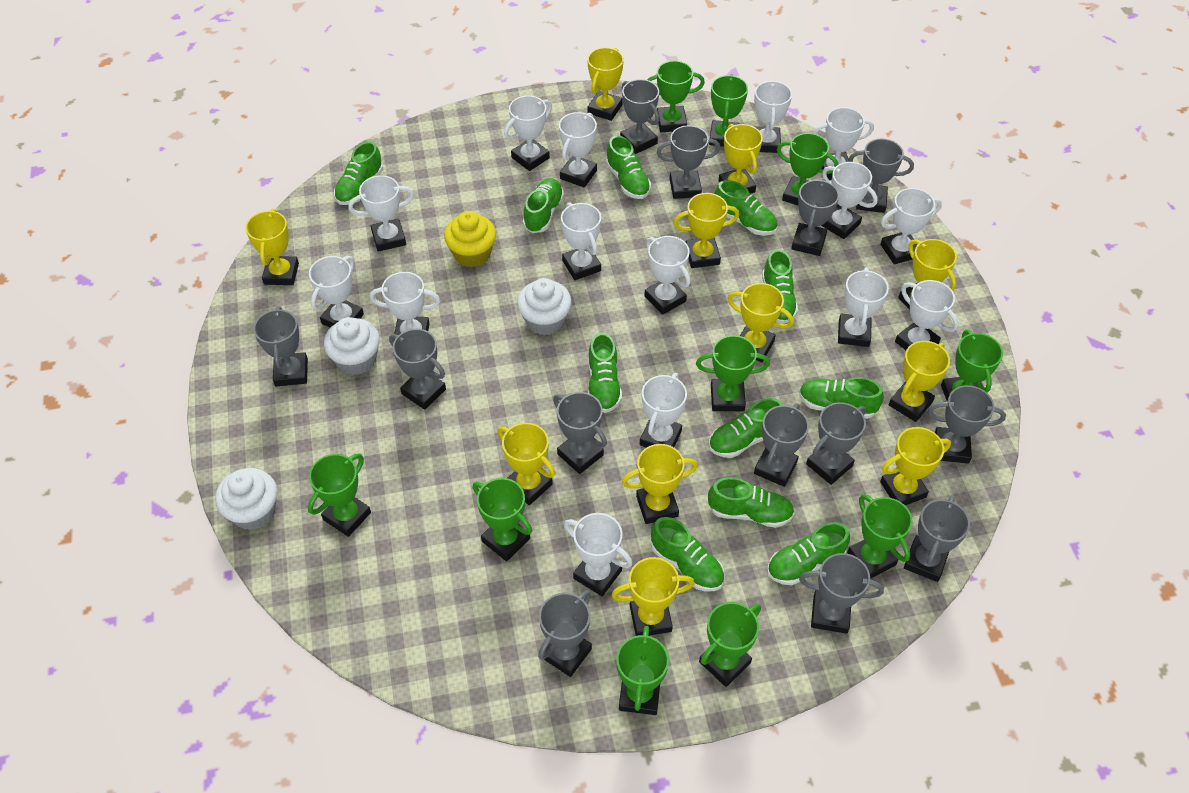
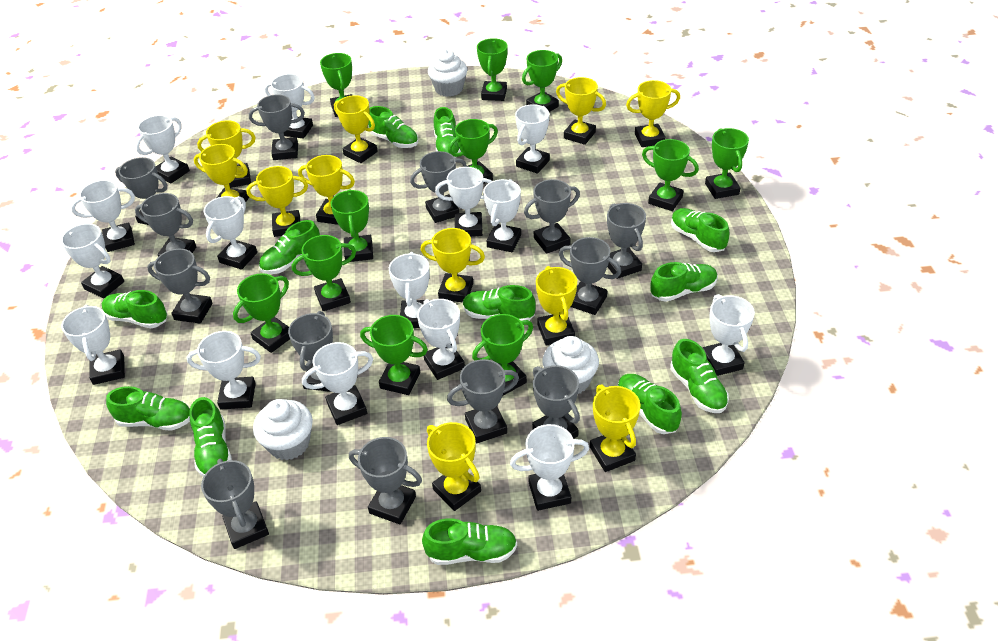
green shoe: [334,141,383,205] [523,178,564,233] [588,332,622,413] [606,135,651,199] [651,517,724,591] [708,477,794,528] [709,398,783,458] [715,180,778,235] [762,249,798,324] [767,522,850,586] [799,377,884,419] = 11 -> [102,290,167,328] [106,386,190,431] [189,397,232,477] [259,220,320,274] [368,106,418,148] [422,518,517,565] [434,107,461,158] [463,285,536,321] [618,374,682,434] [651,262,718,302] [670,339,729,413] [671,208,729,252] = 12
green trophy: [308,454,371,537] [473,478,532,561] [616,626,669,715] [647,61,705,132] [696,335,770,411] [699,602,761,687] [709,74,748,147] [777,133,838,205] [847,494,913,579] [941,330,1003,400] = 10 -> [233,273,290,353] [292,235,356,311] [320,53,353,117] [331,189,373,262] [360,315,428,395] [448,119,498,184] [472,314,533,396] [477,38,508,101] [522,50,562,112] [642,139,699,211] [705,128,749,199] = 11
yellow cupcake: [444,211,496,267] = 1 -> none = 0

